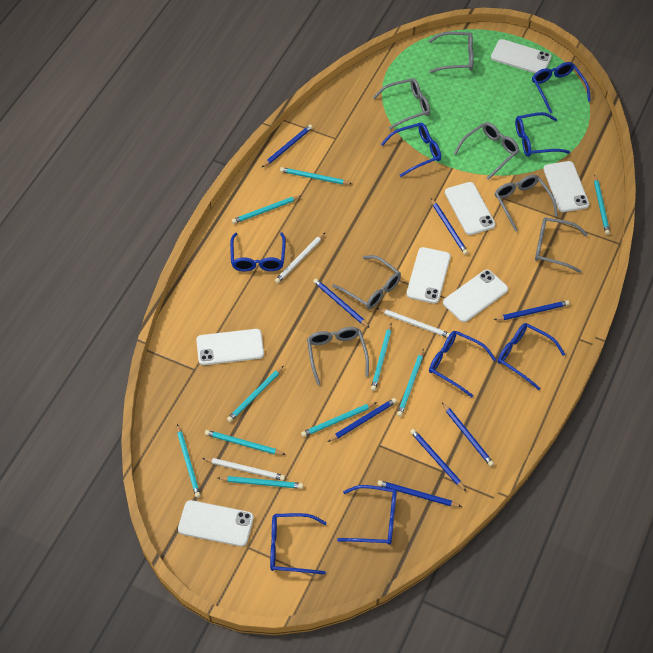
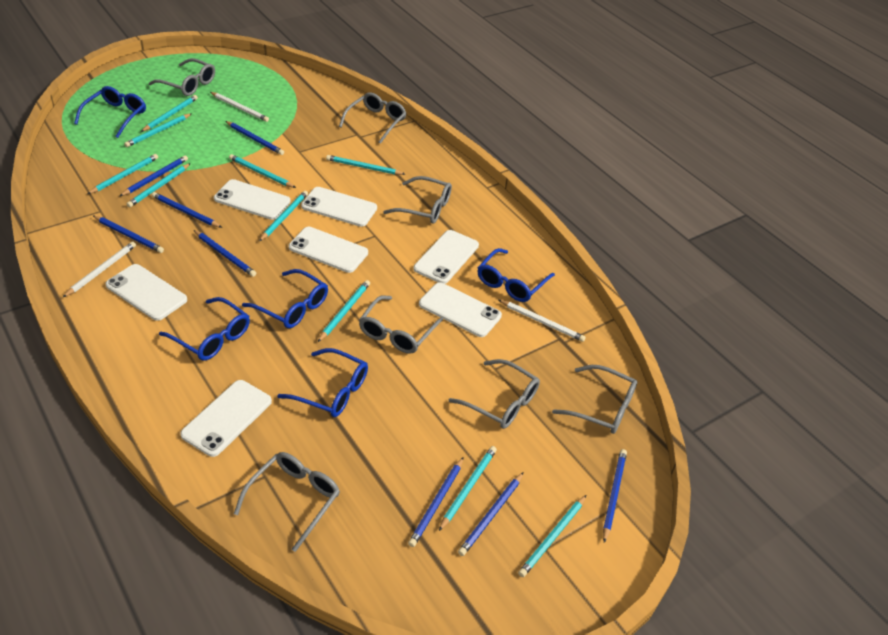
blue glasses: [230,232,286,272] [270,513,327,575] [337,485,397,545] [381,123,441,177] [429,331,496,397] [498,323,566,390] [515,112,570,157] [532,62,591,113] = 8 -> [74,86,146,138] [159,297,250,360] [242,269,328,328] [277,348,368,417] [478,248,555,302] = 5

